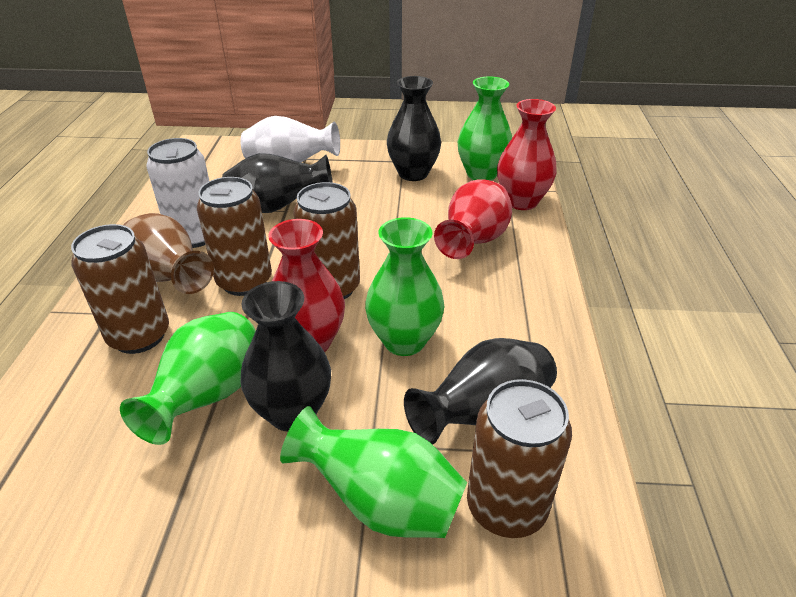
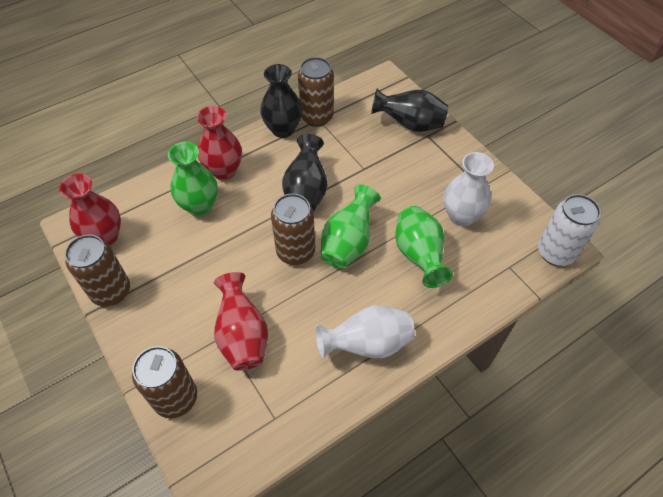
black vase: [222,153,333,213] [240,281,331,432] [387,76,441,181] [404,338,557,445] = 4 -> [260,64,302,138] [282,134,327,211] [371,89,448,132] = 3
brown vase: [123,213,214,294] = 1 -> none = 0
green vase: [120,312,256,445] [280,406,467,538] [365,217,444,356] [457,76,512,181] = 4 -> [168,142,218,216] [320,184,381,269] [395,206,453,288] = 3
white vase: [241,116,340,162] = 1 -> [315,305,415,358] [443,152,494,226] = 2

